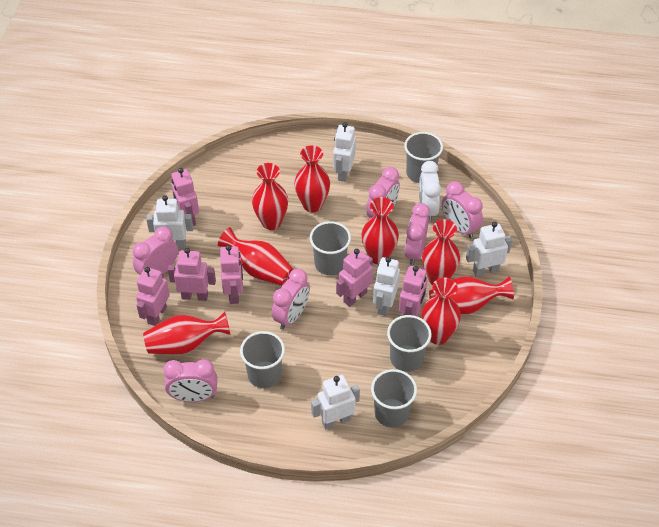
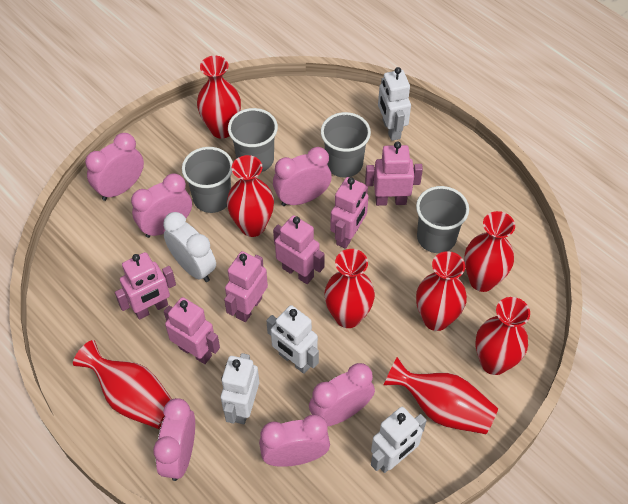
grey cup: [240,331,285,388] [310,221,351,275] [371,369,417,427] [387,315,432,372] [404,132,443,183] = 5 -> [182,147,233,213] [228,108,278,172] [321,112,371,178] [416,186,469,253] = 4
white robot: [146,195,193,248] [311,375,360,429] [333,122,356,182] [373,257,400,316] [466,222,512,277] = 5 -> [221,353,259,424] [266,305,319,374] [371,407,427,473] [378,67,411,141] = 4

